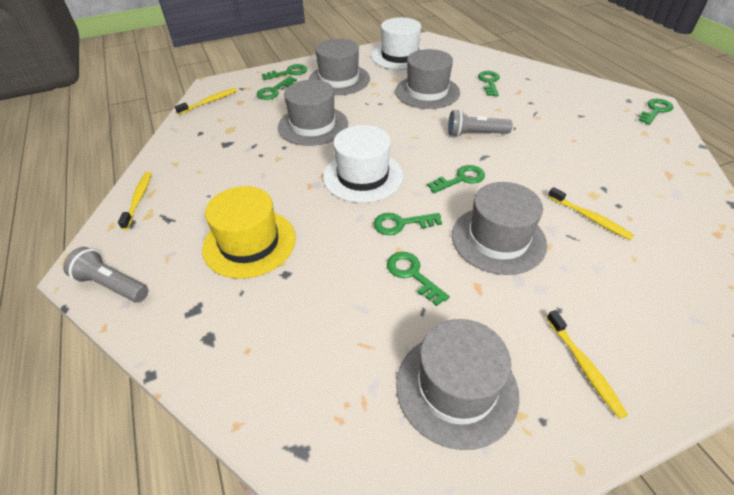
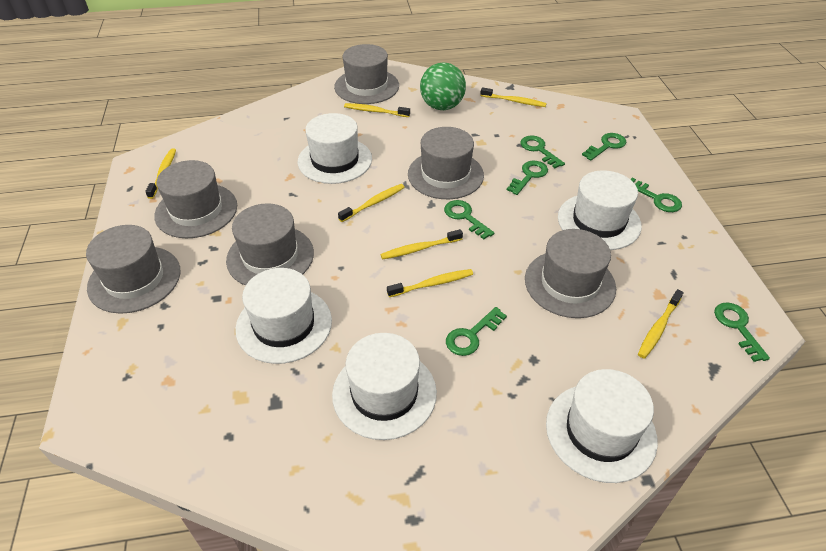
green ball: none = 0 -> [420,62,466,110] = 1
grey flashlight: [63,247,148,303] [448,110,513,137] = 2 -> none = 0
grey hat: [278,80,348,146] [309,39,370,95] [395,49,460,109] [396,319,519,450] [452,182,547,275] = 5 -> [86,225,181,314] [154,160,237,238] [226,203,314,286] [334,44,399,104] [408,127,484,199] [525,229,616,318] = 6
white hat: [323,125,403,203] [371,17,424,70] = 2 -> [235,268,332,364] [298,113,372,184] [332,333,437,440] [546,369,658,483] [558,170,642,250] = 5
yellow hat: [202,186,296,279] = 1 -> none = 0
yellow toothbrush: [118,172,152,230] [175,88,237,115] [546,310,628,419] [548,187,634,240] = 4 -> [145,148,176,199] [338,184,405,222] [344,103,410,117] [381,229,463,260] [387,269,473,297] [480,87,547,107] [638,289,683,359] = 7

